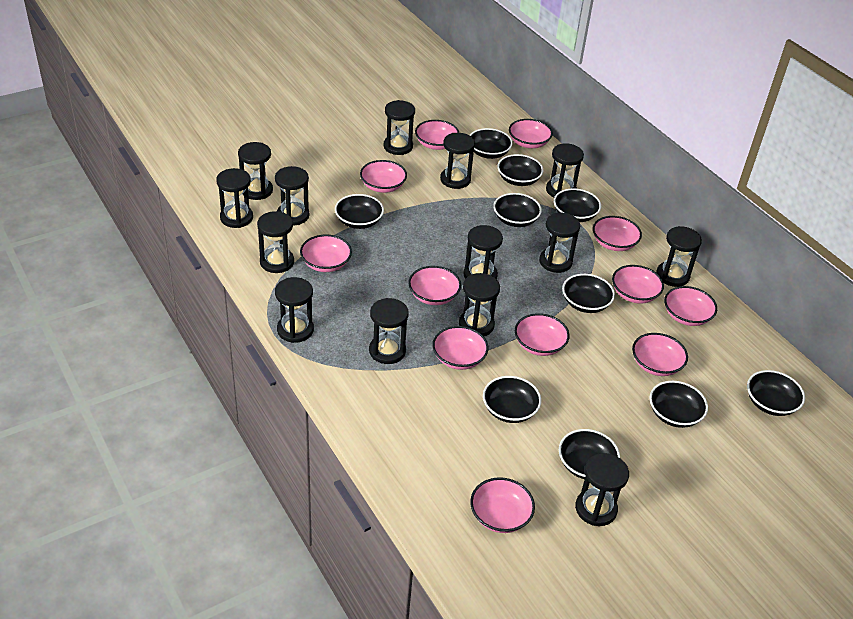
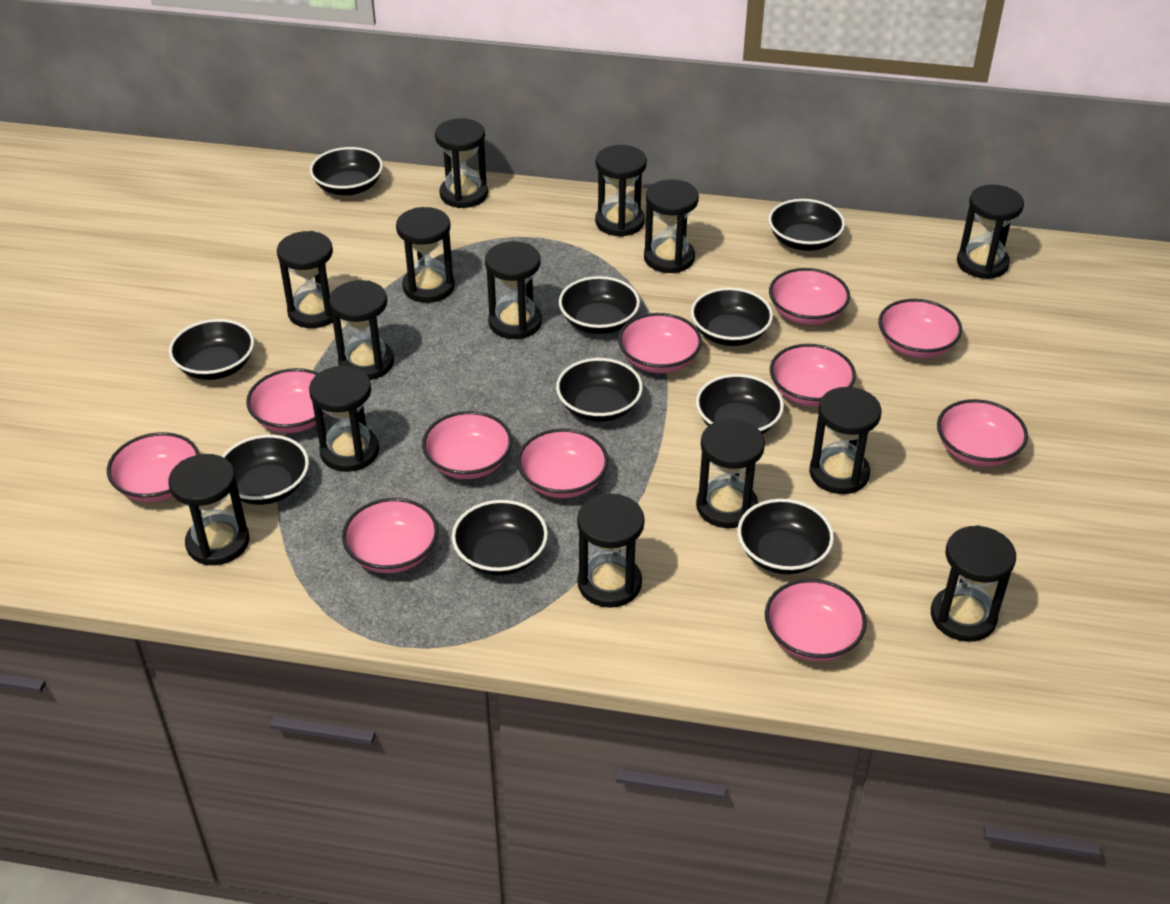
pink bowl: [300,234,352,272] [360,160,407,193] [408,266,461,305] [415,120,459,150] [432,326,488,370] [470,477,535,533] [509,119,553,148] [515,313,570,356] [593,216,642,251] [612,265,664,304] [632,333,688,376] [664,286,717,326] = 12 -> [107,432,200,502] [246,368,327,433] [342,498,438,573] [422,411,512,479] [517,428,608,498] [618,313,702,373] [765,579,867,661] [769,268,850,325] [770,344,856,407] [878,299,962,358] [937,399,1028,467] = 11

